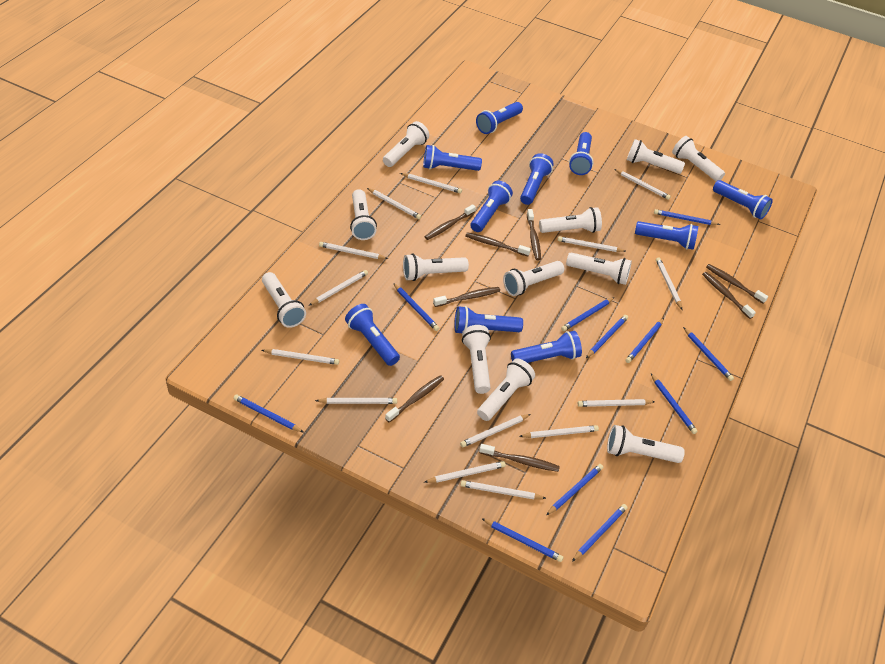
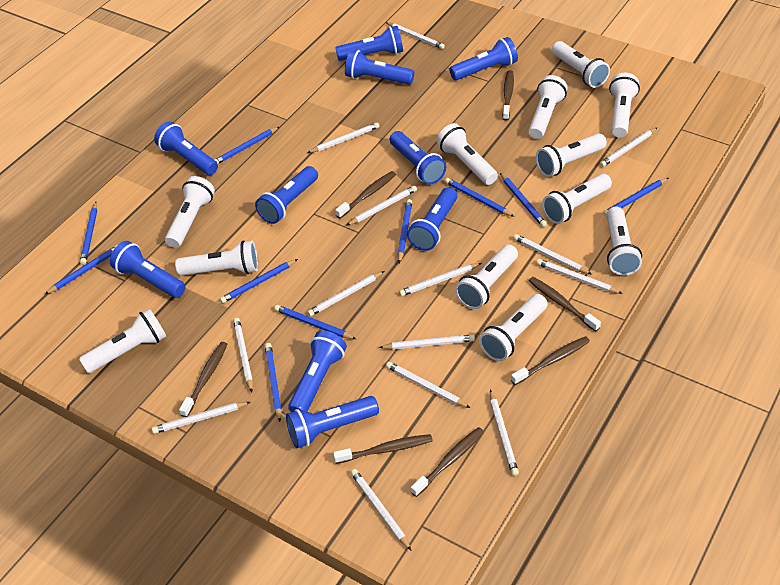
blue pencil: [233,394,303,432] [393,283,439,331] [481,518,563,562] [546,464,603,515] [561,297,614,331] [572,504,628,562] [586,315,628,358] [626,318,664,363] [651,374,698,434] [654,209,720,225] [683,327,734,381] = 11 -> [45,245,117,294] [80,202,97,265] [215,127,279,164] [220,259,298,303] [265,343,282,422] [274,305,356,339] [398,199,412,263] [445,178,515,217] [500,173,547,227] [603,178,668,217] = 10
brown toothbrush: [385,375,444,422] [425,204,476,240] [433,287,500,307] [465,232,531,256] [479,444,560,472] [527,209,541,260] [702,272,756,319] [706,264,768,304] = 8 -> [179,342,228,417] [333,434,433,464] [335,171,396,219] [411,427,484,497] [502,70,514,121] [511,336,590,385] [529,277,601,332] = 7

